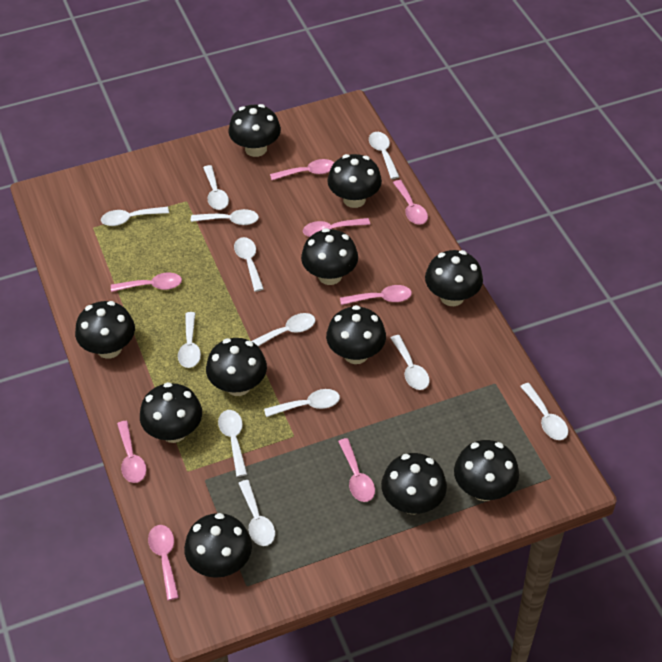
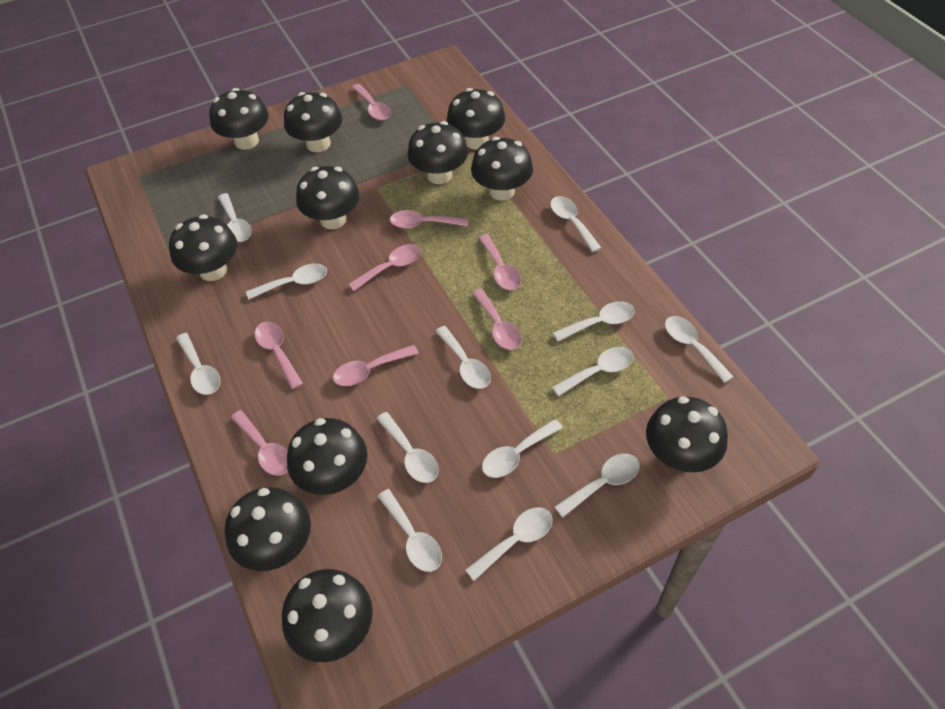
white spoon: [101,207,169,226] [178,312,201,368] [191,209,259,225] [203,165,229,210] [218,410,247,477] [234,237,264,292] [238,480,275,546] [252,313,315,346] [264,389,340,417] [369,132,399,179] [391,335,430,390] [520,383,568,440] = 12 -> [176,333,220,395] [218,193,252,242] [246,263,327,300] [376,412,438,483] [378,489,442,572] [435,326,491,389] [465,507,553,581] [482,419,563,478] [550,196,601,252] [552,347,633,396] [553,301,635,342] [555,454,640,517] [665,316,734,383] = 13

